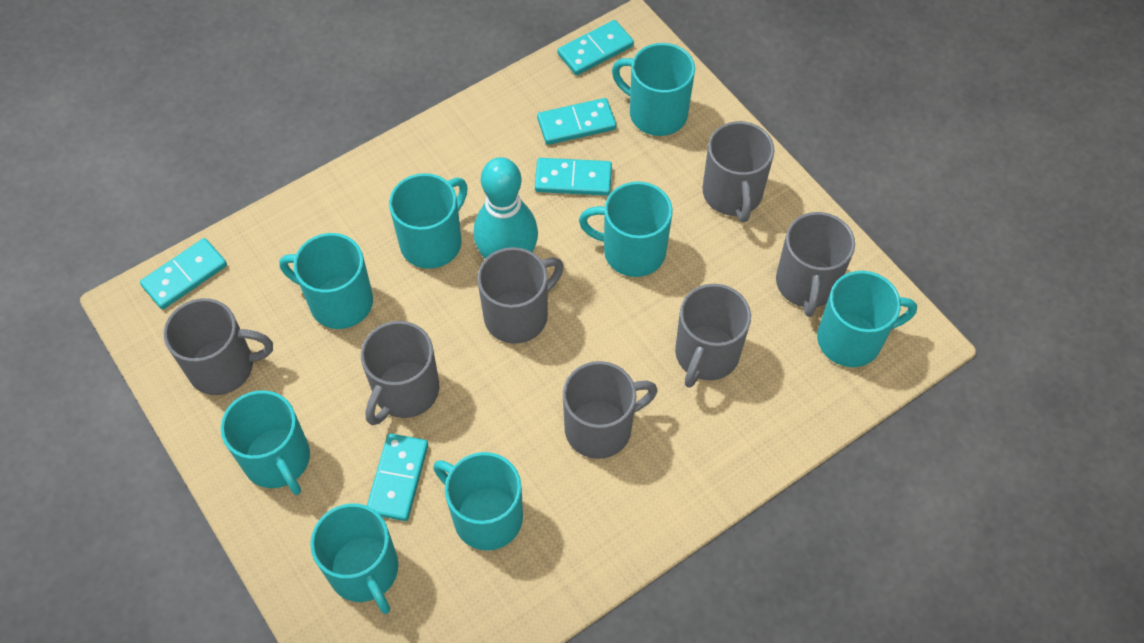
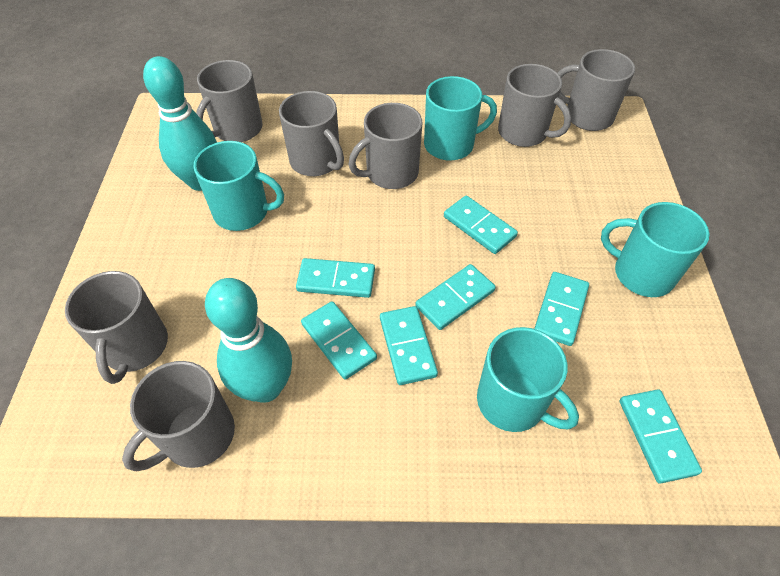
turquoise bowling pin: [474,157,538,259] = 1 -> [143,56,217,191] [205,278,292,403] = 2
turquoise domino: [140,238,227,310] [367,433,428,521] [535,158,612,196] [537,98,616,145] [557,20,634,75] = 5 -> [296,258,375,298] [301,301,377,380] [380,306,438,385] [415,264,496,330] [444,195,518,254] [534,272,589,346] [620,389,702,483] = 7
turquoise mug: [221,390,310,495] [279,233,373,329] [310,503,398,614] [389,173,468,269] [433,452,523,551] [579,181,673,277] [612,43,695,136] [817,271,917,367] = 8 -> [193,141,284,231] [424,76,497,161] [477,327,579,432] [601,202,709,297] = 4

